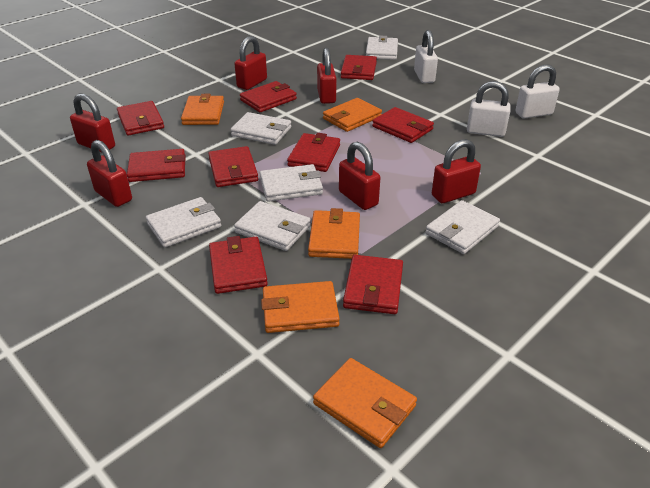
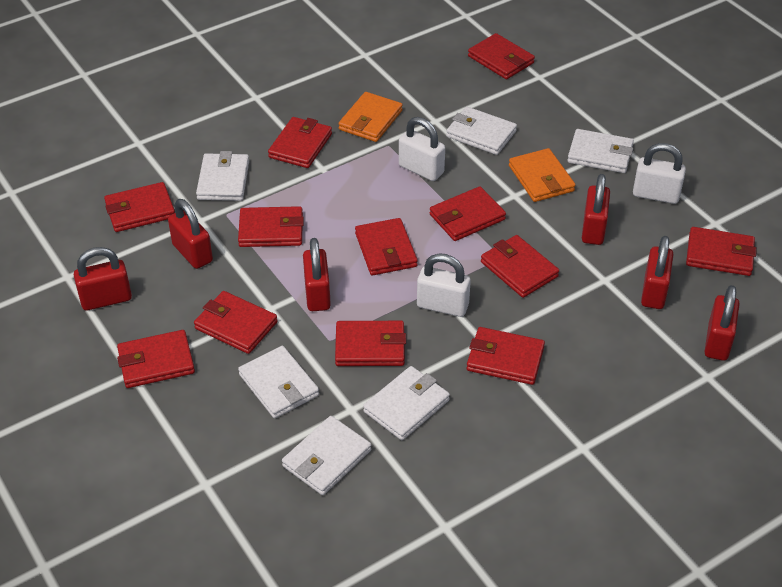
orange wallet: [181,94,224,125] [261,281,340,333] [308,208,360,259] [313,358,417,448] [323,98,382,132] = 5 -> [338,92,403,142] [509,148,576,202] = 2
red wallet: [117,101,164,136] [127,149,186,182] [208,146,258,187] [209,236,268,294] [240,81,297,112] [287,133,340,172] [341,55,377,80] [343,255,403,314] [372,107,434,143] = 9 -> [104,182,175,232] [117,330,195,388] [194,291,277,354] [238,206,304,247] [268,117,332,168] [335,321,406,366] [355,218,418,275] [430,186,506,241] [467,327,545,385] [468,33,535,79] [481,235,559,298] [686,227,757,276] = 12

